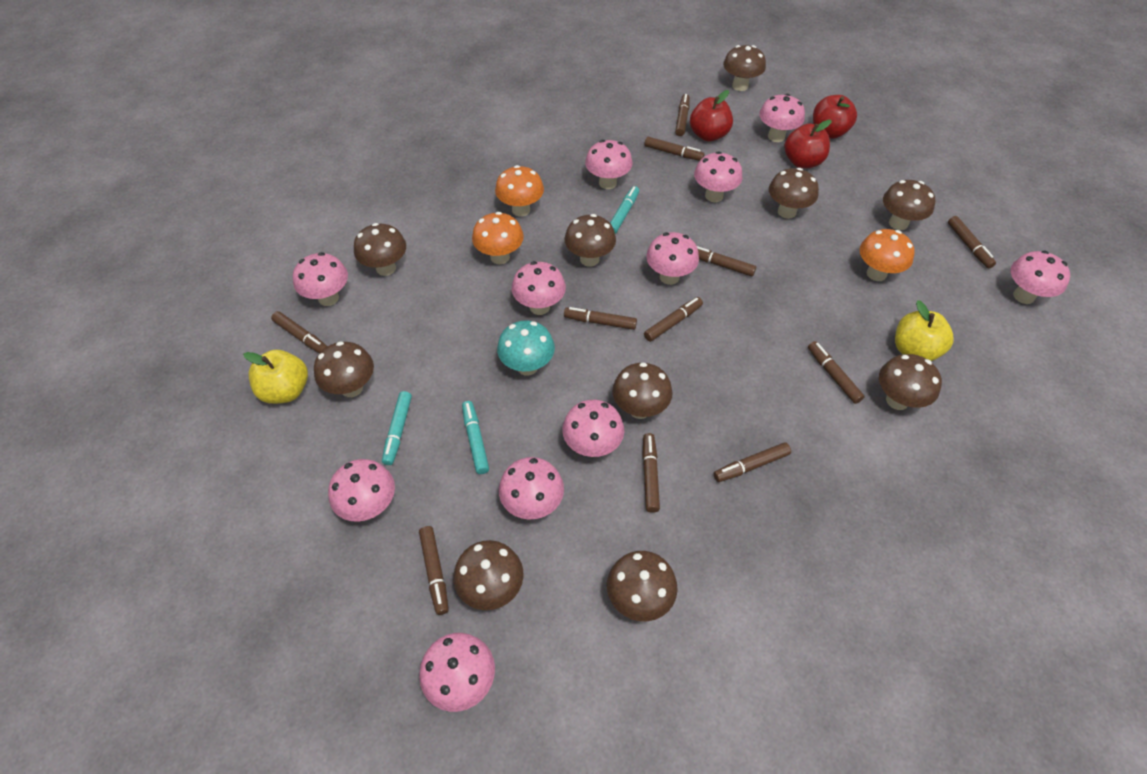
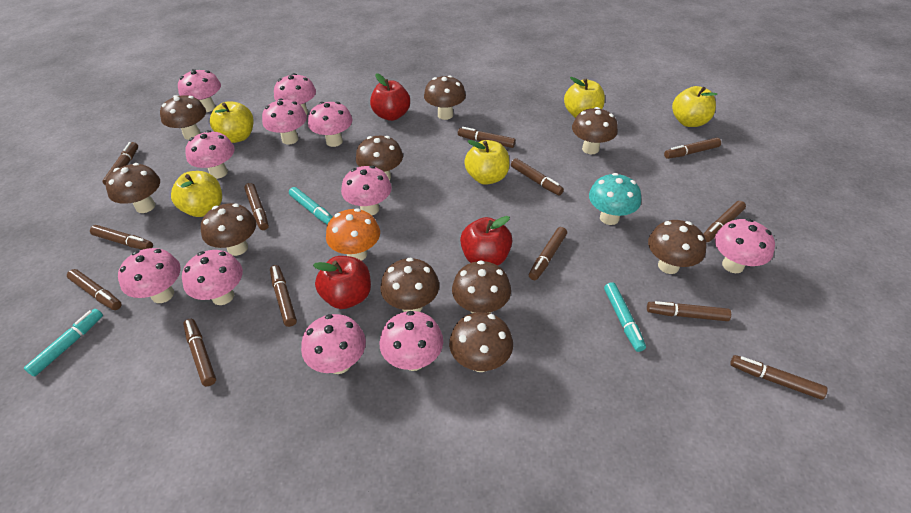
brown marker: [271,311,328,353] [419,526,449,615] [564,307,637,330] [642,433,660,513] [644,137,704,161] [644,297,703,342] [675,94,690,136] [697,246,756,277] [714,442,791,482] [808,341,865,404] [948,216,996,268] = 11 -> [67,269,122,310] [90,225,153,250] [103,142,138,186] [183,319,216,386] [244,183,269,230] [270,265,297,327] [458,127,516,148] [511,158,564,196] [529,227,567,280] [647,301,731,321] [664,138,721,159] [703,201,746,242] [730,355,827,400] = 13
orange mushroom: [472,212,524,264] [495,165,544,217] [859,229,915,281] = 3 -> [326,208,380,261] = 1
yellow apple: [243,350,308,404] [895,300,954,361] = 2 -> [171,171,222,217] [210,101,254,143] [464,140,509,185] [564,77,605,118] [672,86,717,127] = 5

